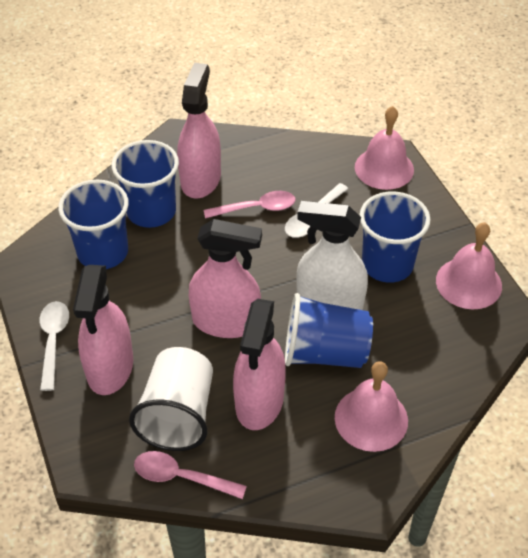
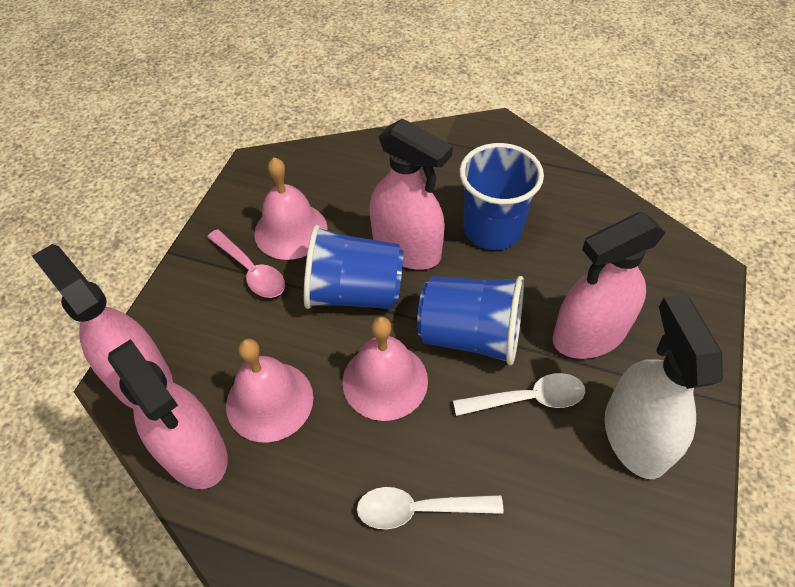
blue cup: [58,180,129,269] [112,140,179,228] [285,293,373,368] [359,191,431,283] = 4 -> [304,225,404,309] [417,276,524,365] [459,143,544,250] = 3
pink spoon: [134,451,247,499] [203,191,295,219] = 2 -> [207,229,285,298] = 1
white cup: [129,347,213,451] = 1 -> none = 0

